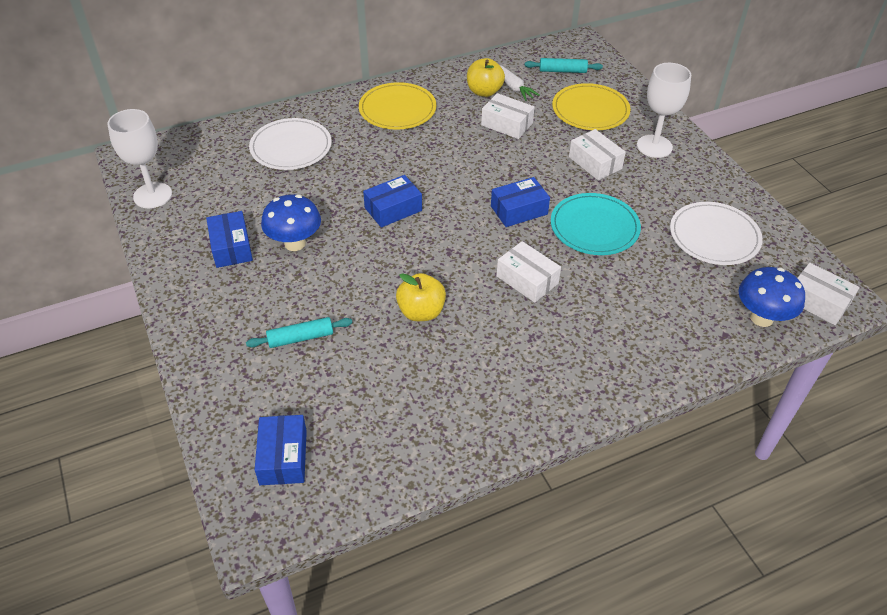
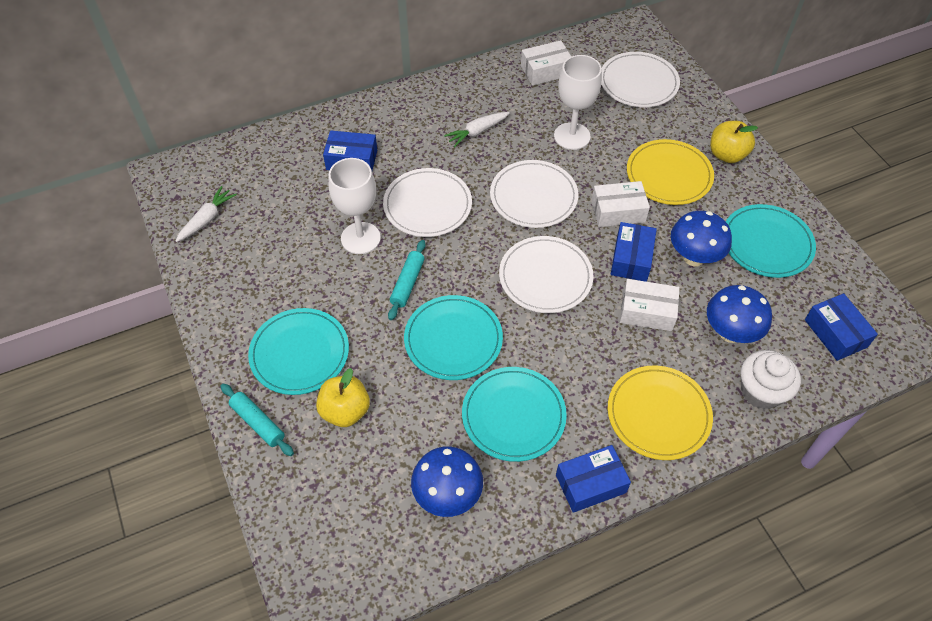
blue mushroom: [261,194,321,251] [739,267,805,327] = 2 -> [411,446,483,517] [671,211,732,266] [707,285,772,343] = 3
turquoise plate: [551,193,641,255] = 1 -> [248,308,349,395] [404,295,503,380] [462,367,567,462] [726,204,816,278] = 4
white box: [481,93,535,139] [496,241,561,303] [569,129,626,181] [797,263,860,325] = 4 -> [521,40,571,86] [591,181,650,227] [620,279,680,331] = 3
white carrot: [500,65,540,101] = 1 -> [176,186,237,242] [444,112,509,147] = 2
white cupcake: none = 0 -> [741,350,801,409] = 1
white plate: [249,118,332,170] [670,202,763,265] = 2 -> [383,168,472,237] [490,160,578,228] [499,236,593,313] [601,52,680,107] = 4

